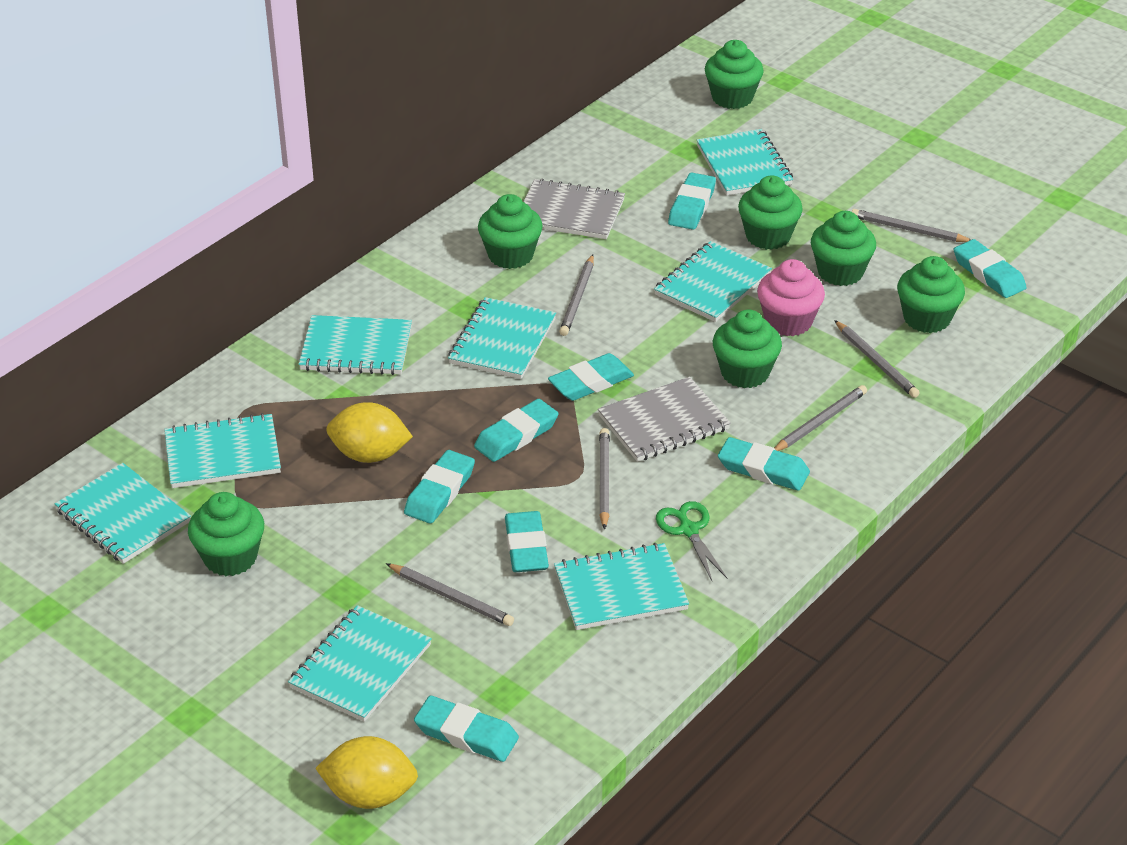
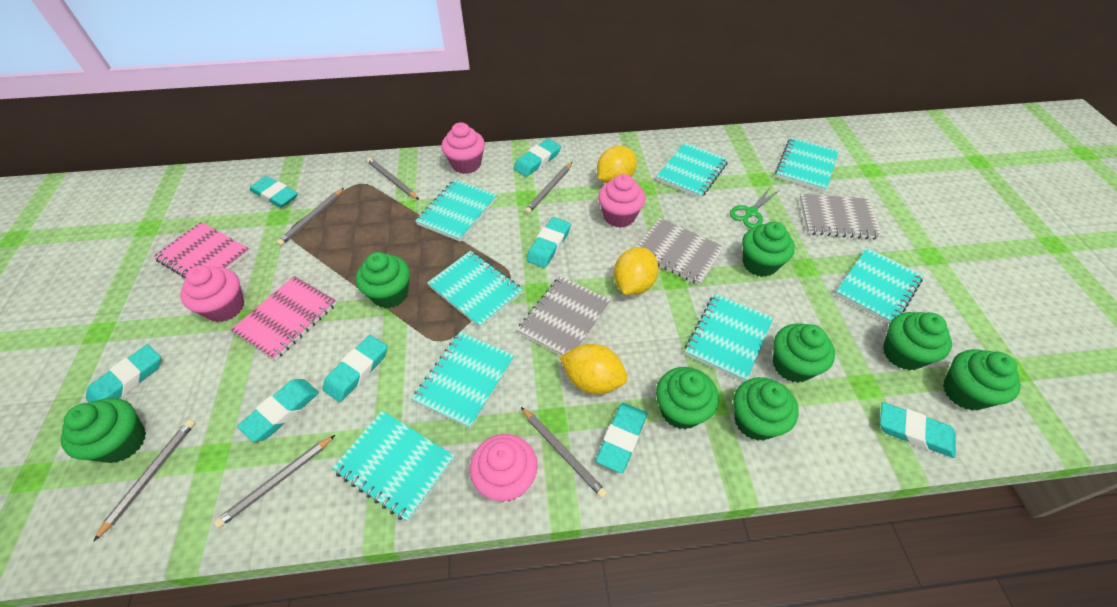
green cupcake: [188,492,264,576] [478,194,543,269] [705,40,764,109] [713,310,782,388] [738,175,803,250] [811,211,876,286] [897,256,965,333] = 7 -> [61,398,146,463] [356,252,410,308] [656,367,719,429] [734,377,799,441] [742,222,795,277] [773,323,835,383] [883,312,952,370] [943,349,1021,411] = 8
grey notebook: [523,178,625,239] [598,377,731,462] = 2 -> [517,276,611,356] [637,218,725,285] [799,194,882,240] = 3
pink cupcake: [757,259,825,336] = 1 -> [180,265,244,322] [442,122,485,174] [470,434,538,502] [598,174,645,228] = 4
pink notebook: none = 0 -> [154,222,251,278] [231,276,337,360] = 2
yellow lemon: [315,736,418,809] [326,402,413,463] = 2 -> [560,344,628,394] [597,146,637,183] [614,247,659,295] = 3

